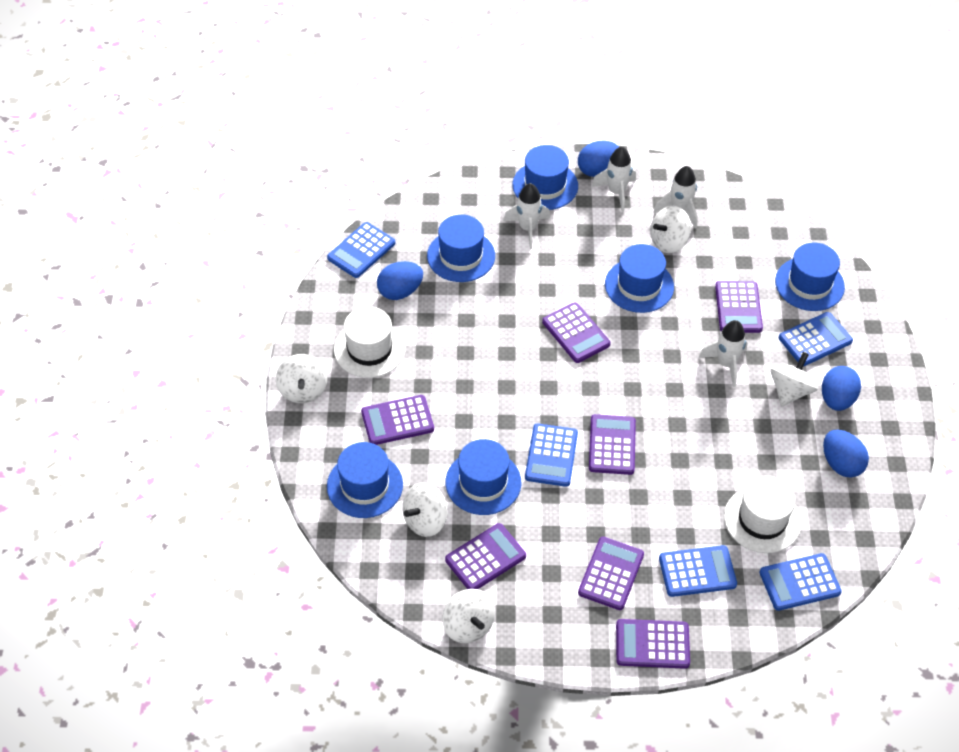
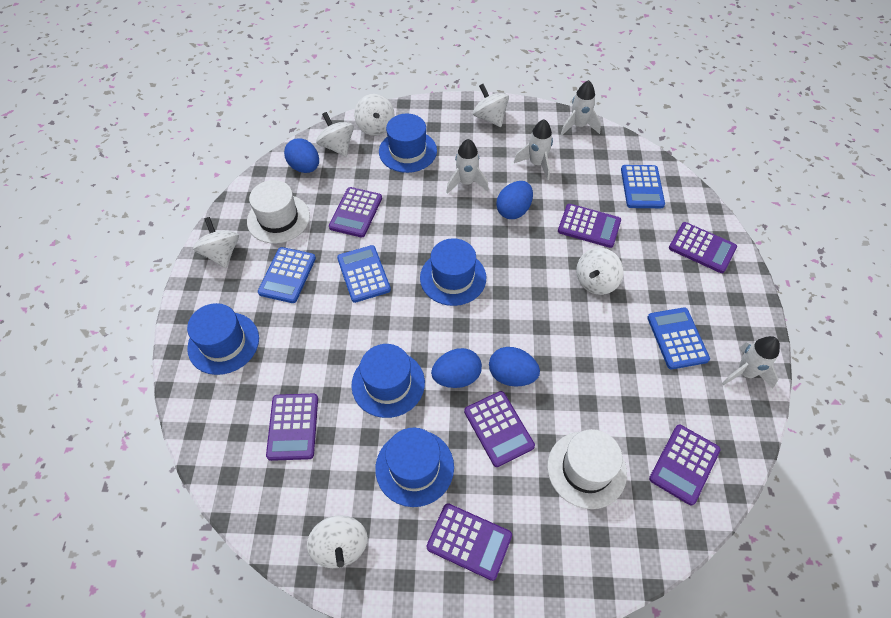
blue calculator: [327,222,395,278] [525,423,578,487] [659,545,737,597] [759,553,842,611] [779,312,853,366] = 5 -> [258,247,316,303] [337,245,391,303] [621,165,665,208] [647,307,710,369] = 4
blue hat: [327,442,403,518] [427,214,495,282] [445,439,522,515] [512,145,578,210] [605,244,674,313] [775,242,845,311] = 6 -> [187,303,259,375] [351,344,425,418] [375,428,454,507] [379,114,437,173] [420,238,486,306] = 5
white spinning top: [276,354,327,403] [402,483,447,537] [443,589,495,643] [651,206,691,253] [770,352,818,406] = 5 -> [193,217,239,268] [307,515,368,568] [316,112,354,157] [354,94,395,136] [473,84,509,127] [576,248,624,295] = 6

